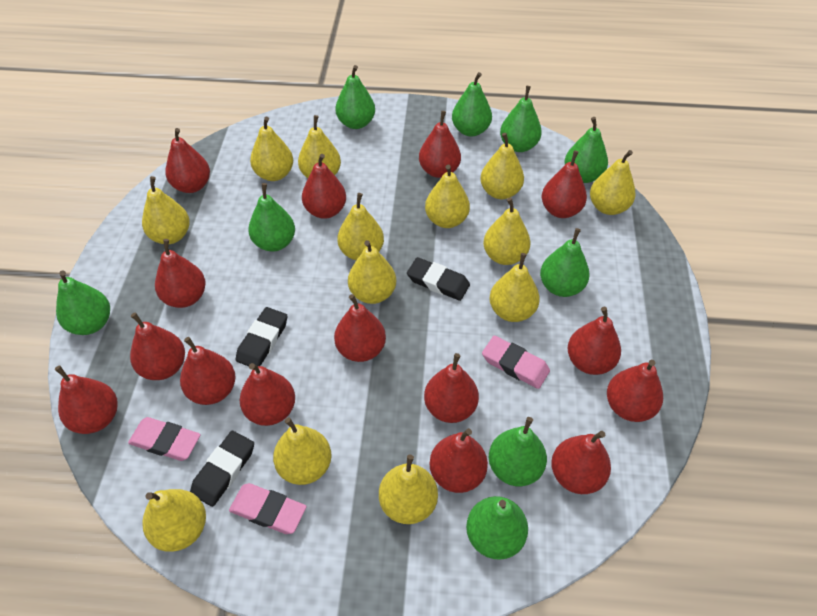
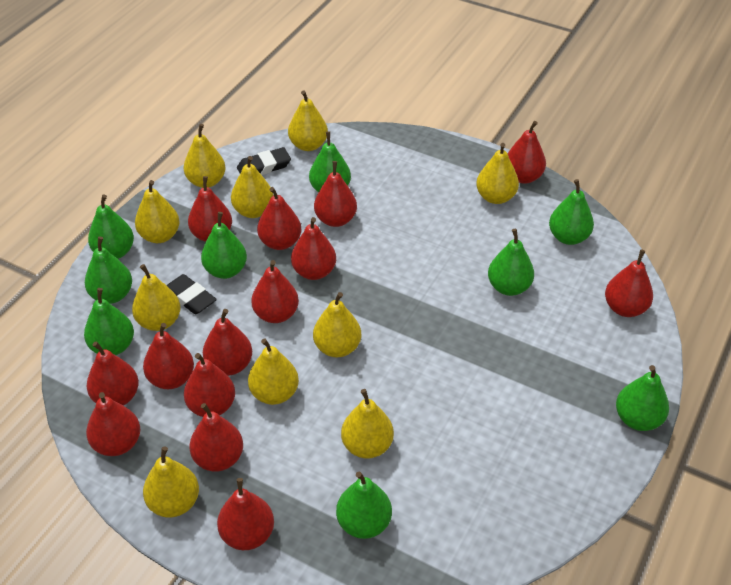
black eraser: [190,431,254,507] [236,307,288,367] [407,257,470,301] = 3 -> [167,274,217,314] [237,147,291,175] = 2
pink eraser: [128,417,201,461] [229,483,307,534] [482,336,550,389] = 3 -> none = 0
red pear: [55,365,118,434] [130,312,185,380] [155,239,206,308] [165,128,210,193] [180,337,235,405] [240,363,295,426] [302,154,346,219] [334,294,386,362] [419,111,461,178] [424,353,479,423] [429,428,488,493] [542,150,587,218] [551,431,611,494] [567,307,621,375] [607,360,663,422] = 15 -> [86,392,140,456] [87,341,139,406] [143,323,194,389] [184,353,235,417] [188,176,232,242] [189,403,243,472] [203,309,252,376] [217,478,274,550] [251,260,299,323] [257,187,301,250] [291,217,336,280] [314,161,357,227] [507,121,546,184] [605,249,653,317] = 14
yellow pear: [142,176,190,244] [143,489,206,552] [250,117,293,181] [273,417,332,485] [298,115,341,178] [337,193,384,260] [348,240,396,304] [379,454,438,524] [425,164,470,228] [480,133,524,199] [483,198,531,265] [490,253,540,322] [590,150,636,215] = 13 -> [132,264,181,331] [135,180,180,243] [143,446,199,517] [183,124,226,188] [231,156,274,218] [248,338,299,405] [288,90,328,151] [313,292,361,357] [341,389,394,459] [476,143,519,204] = 10

